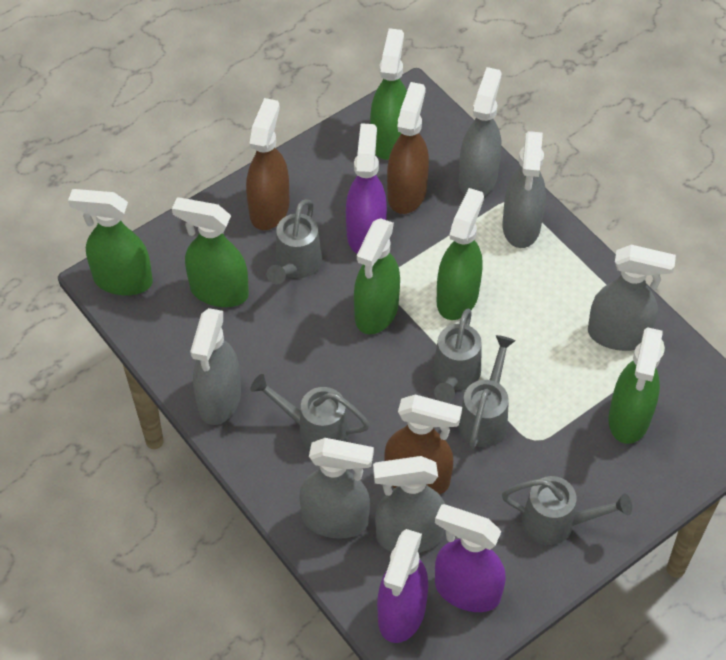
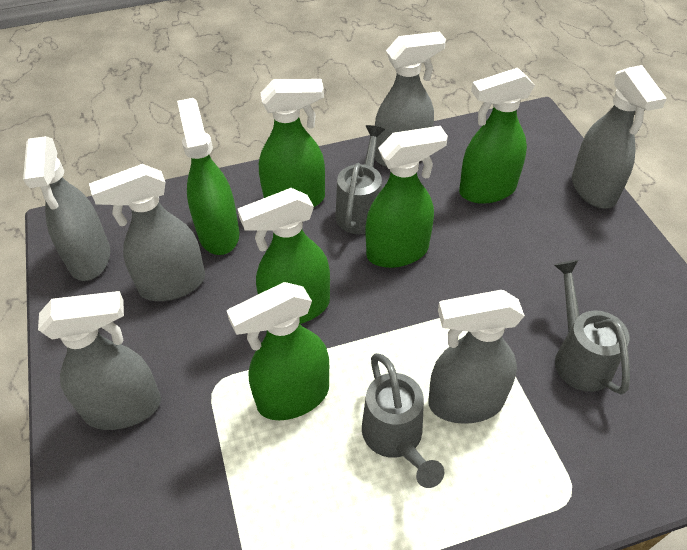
brown spray bottle: [246,98,290,230] [384,394,462,495] [387,82,429,214] = 3 -> none = 0
grey watering can: [250,374,370,450] [267,199,322,284] [433,309,482,403] [458,335,516,449] [502,476,632,545] = 5 -> [335,125,385,234] [362,353,444,488] [554,260,630,394] = 3
purple spray bottle: [346,123,387,254] [377,529,428,643] [435,504,506,612] = 3 -> none = 0

